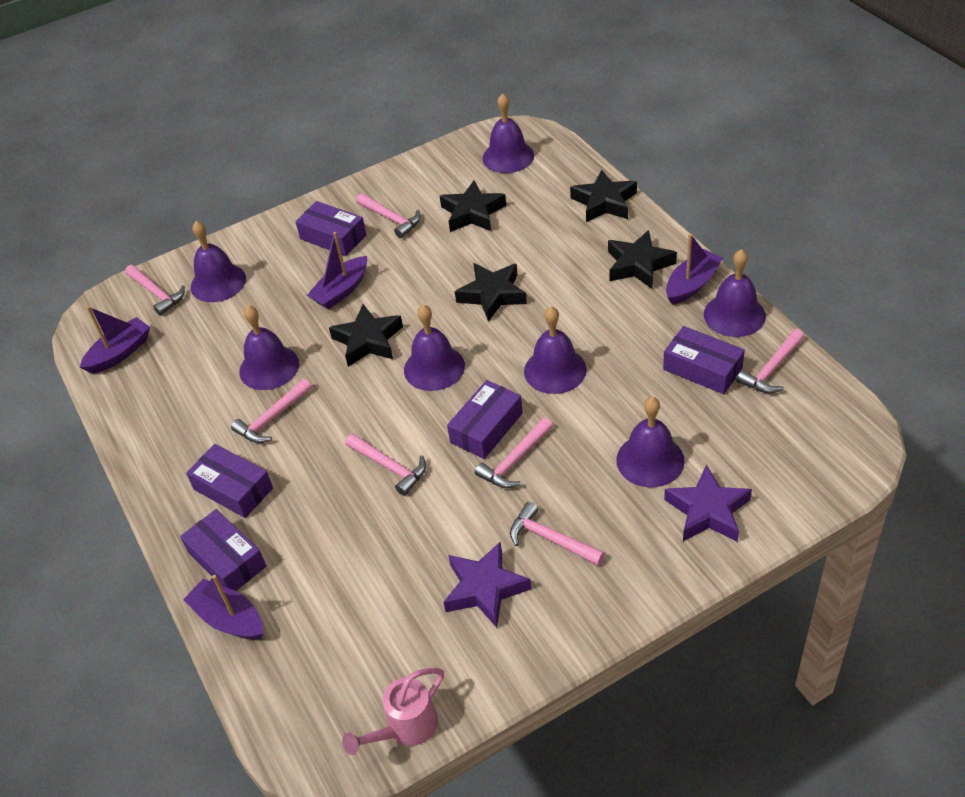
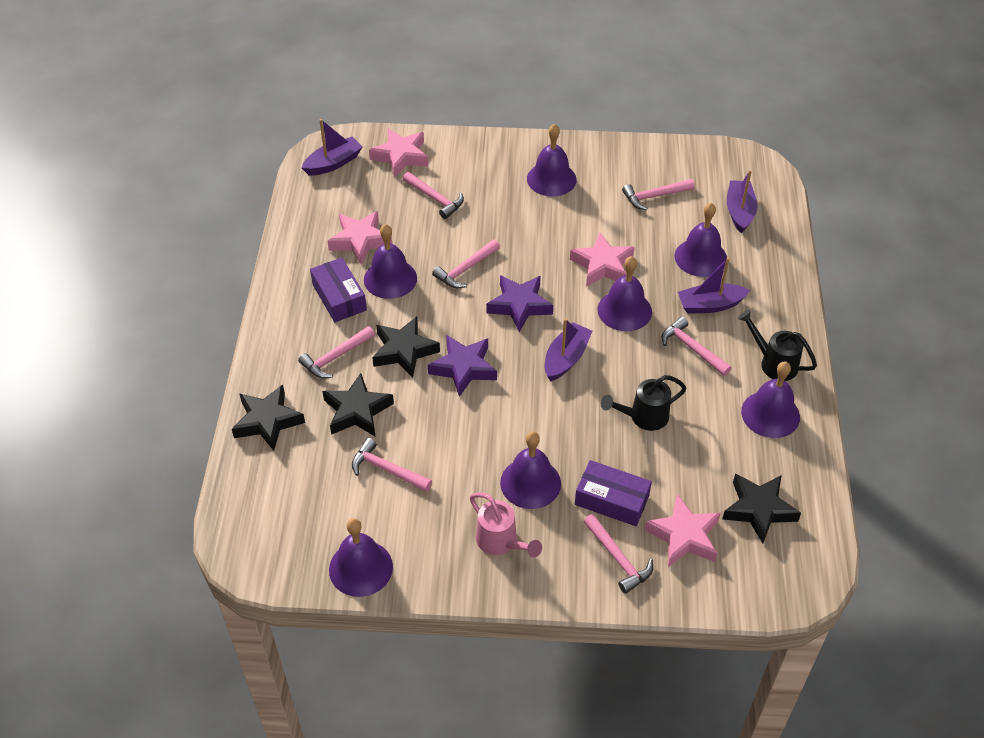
black star: [329,304,403,367] [440,180,506,232] [455,263,527,322] [570,169,637,222] [608,230,677,289] = 5 -> [232,385,305,451] [322,373,394,437] [372,316,440,378] [722,474,801,544] = 4
black watering can: none = 0 -> [601,375,686,431] [738,310,817,381] = 2
pink star: none = 0 -> [327,211,392,265] [369,128,428,178] [570,233,635,287] [644,494,721,567] = 4
purple box: [180,509,266,591] [186,444,273,518] [295,201,366,256] [447,380,523,459] [663,326,745,394] = 5 -> [310,258,367,322] [575,460,652,526] = 2

